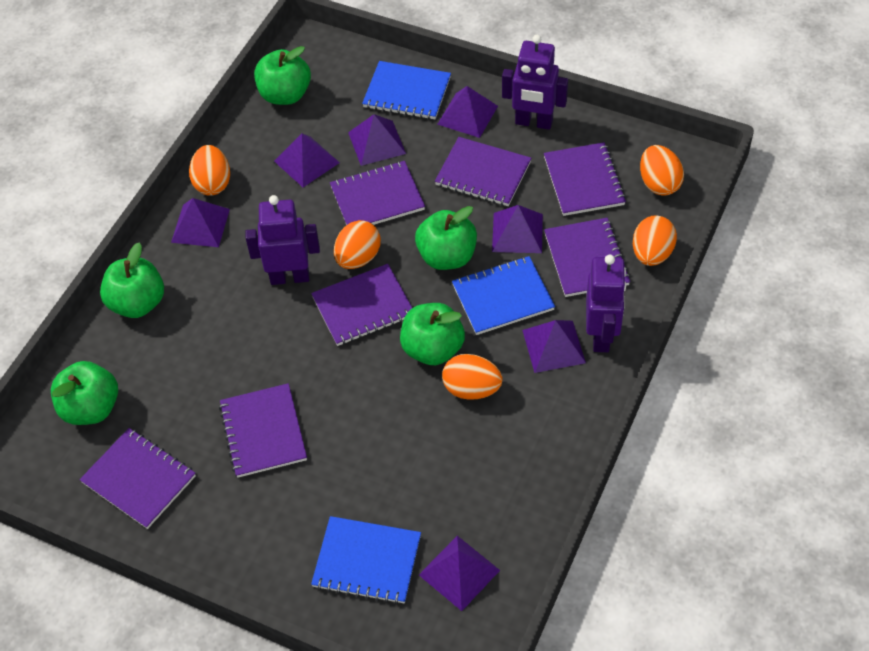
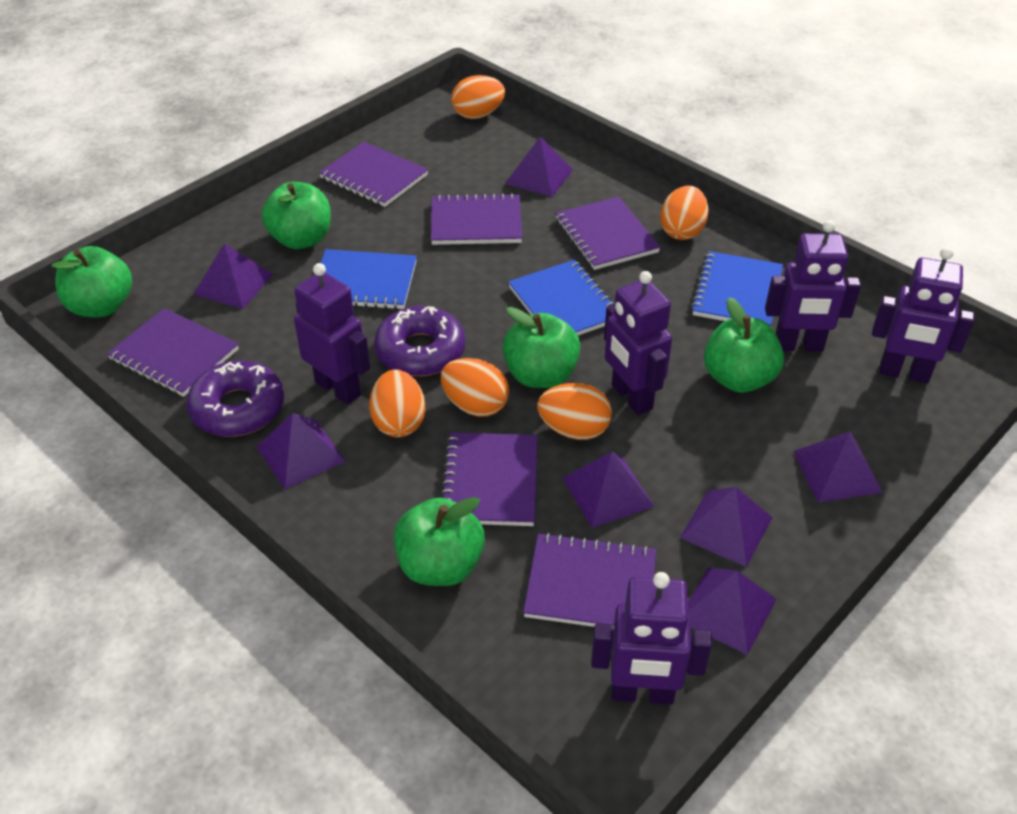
purple donut: none = 0 -> [186,360,284,436] [374,306,466,376] = 2
purple notebook: [79,428,196,529] [219,383,307,478] [311,264,412,346] [330,161,425,225] [435,137,531,206] [544,142,626,216] [544,218,630,297] = 7 -> [107,308,239,397] [319,141,428,207] [431,193,522,245] [441,432,538,526] [523,532,656,628] [555,197,660,270] = 6
purple robot: [245,195,320,285] [502,35,568,130] [586,255,626,352] = 3 -> [294,263,370,405] [591,572,712,705] [604,271,672,415] [765,220,861,352] [872,247,974,383] = 5

